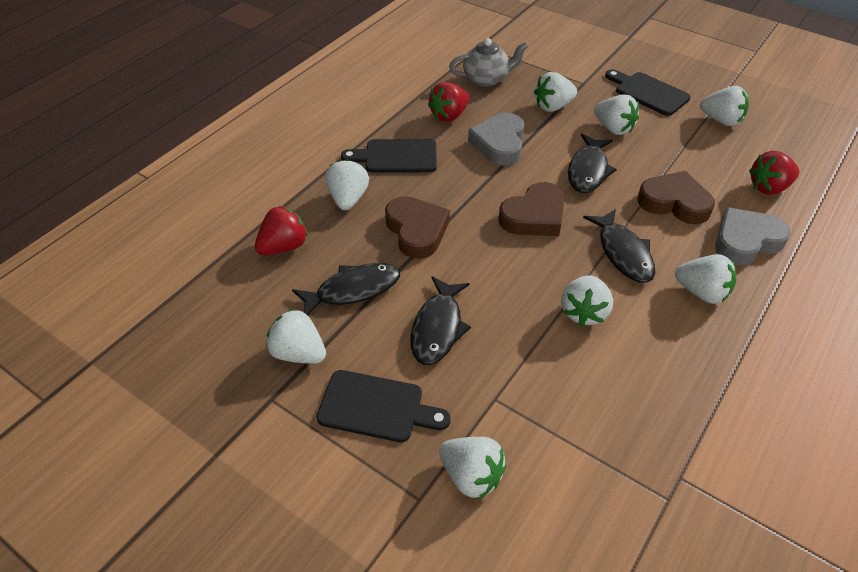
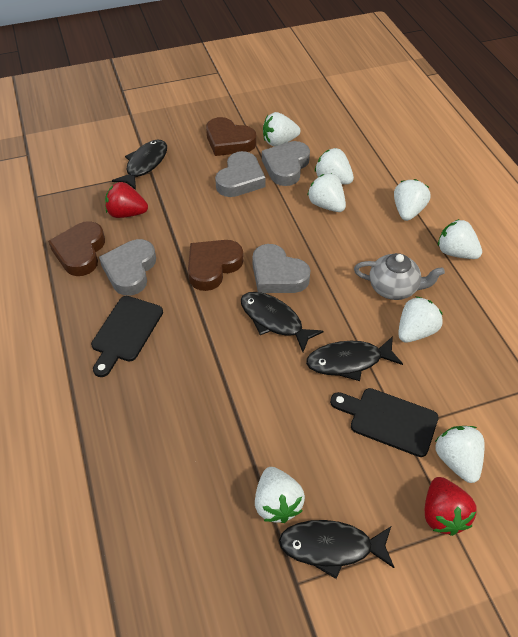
black cutting board: [316,370,451,442] [341,139,437,173] [605,69,691,116] = 3 -> [91,296,163,377] [330,388,439,457] = 2
grey heart: [468,113,524,166] [715,207,791,265] = 2 -> [99,239,156,296] [215,151,266,197] [253,244,310,293] [262,141,310,186] = 4
red strawberry: [255,206,308,255] [428,82,470,122] [749,151,799,195] = 3 -> [105,182,148,218] [425,477,477,536] = 2

